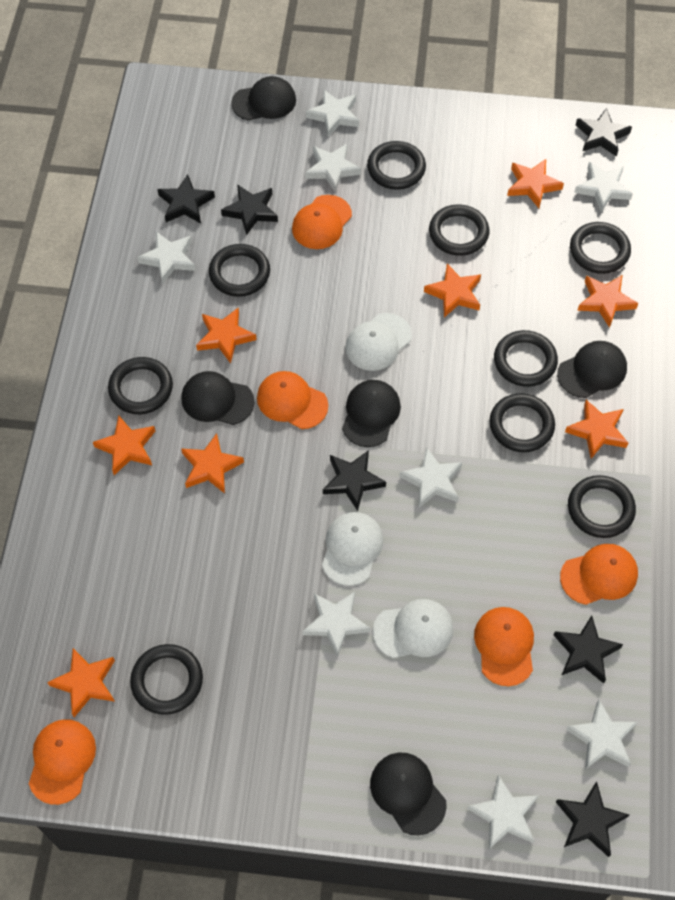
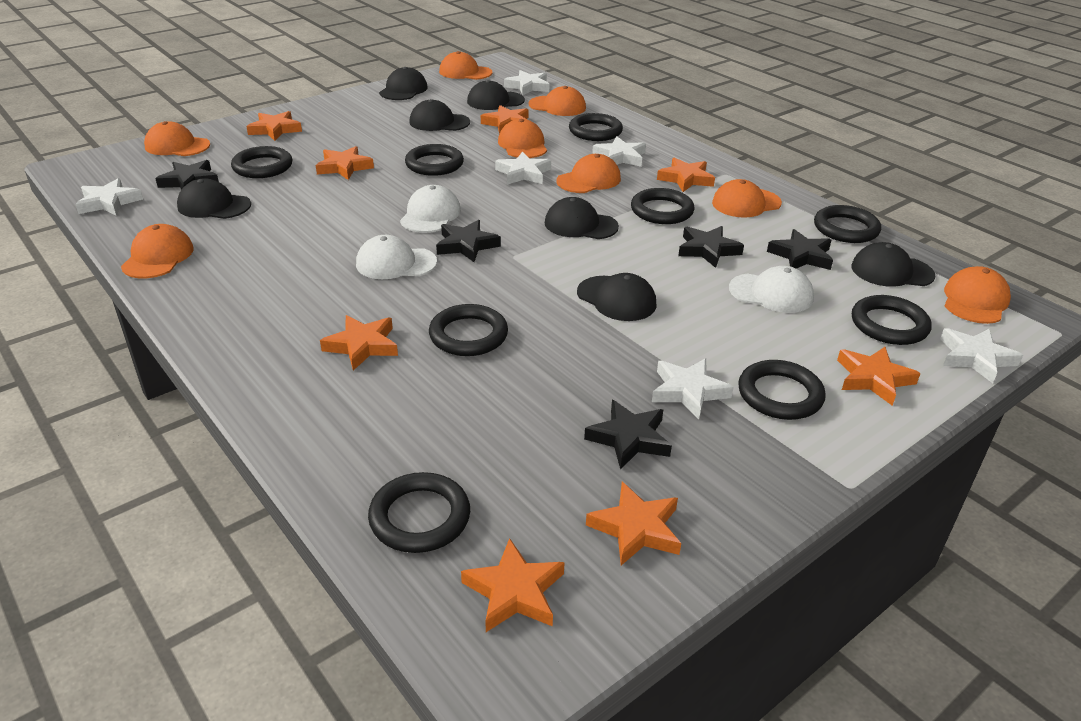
black cap: [181,371,255,425] [231,76,296,121] [342,380,401,447] [370,752,447,835] [557,341,627,398] = 5 -> [177,178,251,219] [379,67,428,100] [409,99,470,131] [467,80,525,110] [545,197,619,239] [577,273,656,321] [852,242,936,287] = 7
black star: [157,174,215,224] [221,184,278,235] [323,450,386,511] [554,615,623,683] [556,782,629,857] [576,108,632,157] = 6 -> [155,160,219,189] [436,220,501,262] [584,400,672,470] [678,226,744,268] [767,229,833,270] = 5
orange cap: [29,719,96,805] [257,371,328,429] [292,195,352,249] [474,607,534,686] [560,544,638,605] = 5 -> [121,224,194,278] [144,121,210,156] [439,51,492,80] [498,119,547,158] [529,86,586,116] [556,154,621,193] [712,179,782,217] [944,266,1011,324] = 8
white star: [137,232,196,284] [302,592,370,657] [305,144,361,192] [306,89,359,137] [399,447,462,508] [467,775,539,849] [566,700,637,769] [574,162,633,212] = 8 -> [75,178,143,216] [495,151,551,185] [504,70,549,95] [592,136,646,167] [652,358,734,419] [940,328,1023,383] = 6

